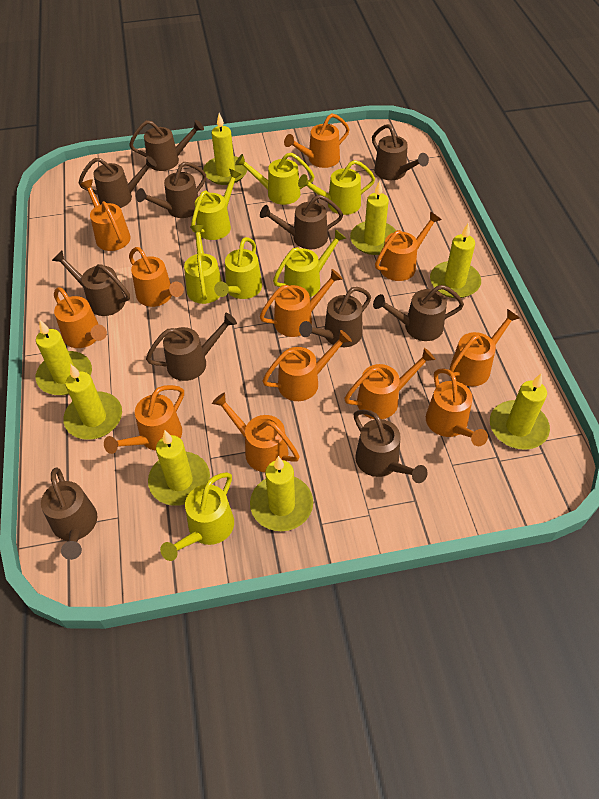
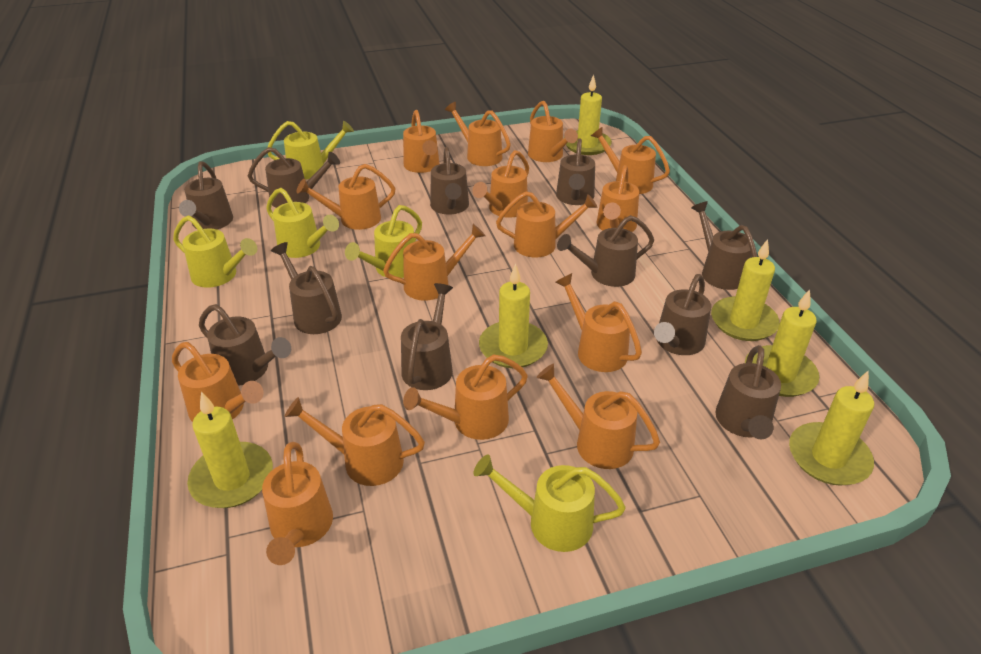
orange watering can: [54,287,107,348] [80,179,131,251] [104,385,184,454] [129,247,184,307] [212,392,300,472] [260,269,343,337] [262,330,352,401] [284,113,350,168] [344,348,436,419] [375,211,442,281] [426,368,488,446] [449,309,520,386] = 12 -> [172,342,263,422] [262,442,333,565] [285,397,425,486] [297,164,396,230] [383,224,485,301] [403,110,440,173] [403,354,528,440] [445,102,511,166] [472,150,529,218] [496,191,598,257] [528,101,578,162] [536,364,660,469] [555,273,642,372] [591,127,670,194] [596,165,639,232] = 15
yellow candle: [36,320,92,395] [63,364,122,439] [148,430,210,506] [203,113,247,185] [250,456,313,531] [350,180,396,255] [430,223,481,298] [490,373,550,450] = 8 -> [187,392,273,508] [479,263,548,368] [564,75,612,155] [711,239,780,341] [745,289,819,397] [789,371,874,486] = 6
yellow watering can: [160,472,234,561] [184,225,222,304] [191,169,242,240] [214,237,262,299] [235,153,315,205] [273,229,346,297] [298,160,375,215] = 7 -> [173,215,257,288] [266,188,339,258] [267,121,354,180] [345,205,422,278] [473,455,626,552] = 5

